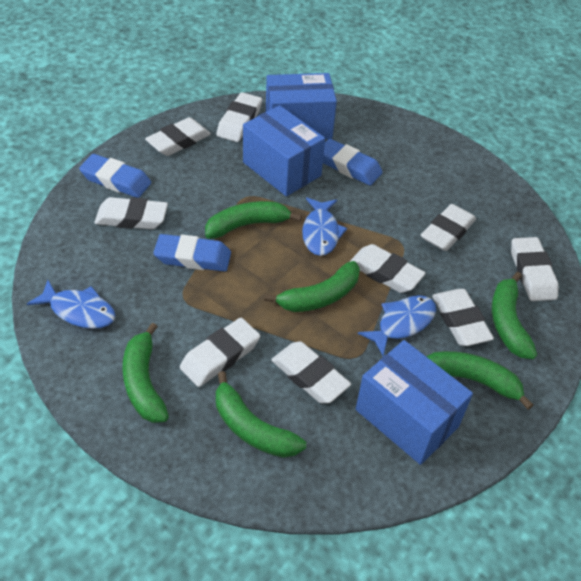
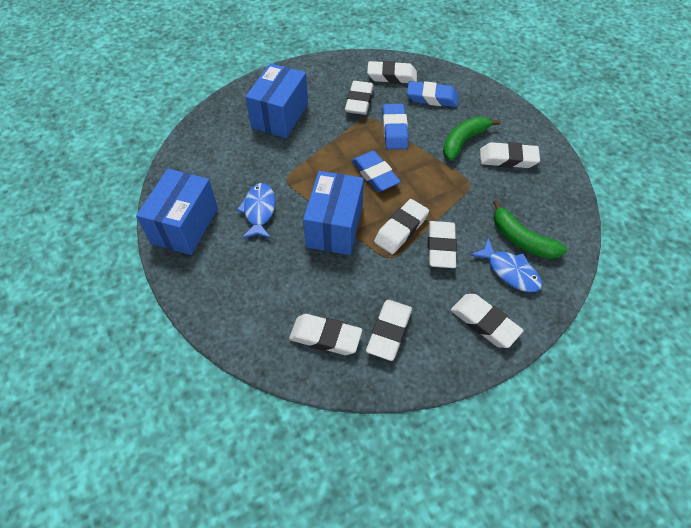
blue fish: [27,280,116,329] [302,197,347,256] [358,295,436,356] = 3 -> [237,183,275,239] [470,238,542,292] = 2
green banana: [122,323,169,423] [205,201,302,239] [216,371,306,458] [264,261,360,312] [426,351,533,410] [492,272,537,359] = 6 -> [443,117,500,161] [493,200,567,259] = 2
white eraser: [94,197,168,229] [145,117,211,156] [180,318,260,387] [216,92,262,142] [271,341,351,403] [349,244,426,293] [421,204,476,251] [432,289,494,346] [511,237,558,301] = 9 -> [289,314,362,355] [345,81,374,115] [366,300,412,361] [367,61,417,84] [374,199,429,254] [428,221,457,268] [451,294,524,348] [480,142,540,168] = 8

